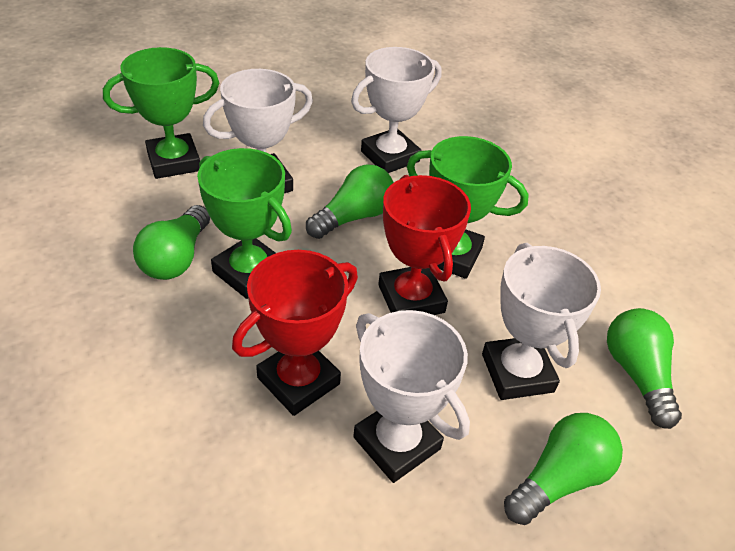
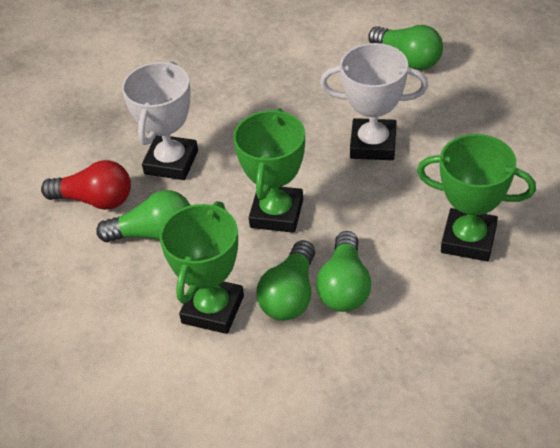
red light bulb: none = 0 -> [41,160,131,210] = 1
red trophy: [232,250,358,416] [378,175,471,315] = 2 -> none = 0
white trophy: [203,69,313,193] [351,47,441,173] [353,310,470,483] [482,243,601,400] = 4 -> [122,61,198,180] [320,43,428,160] = 2

